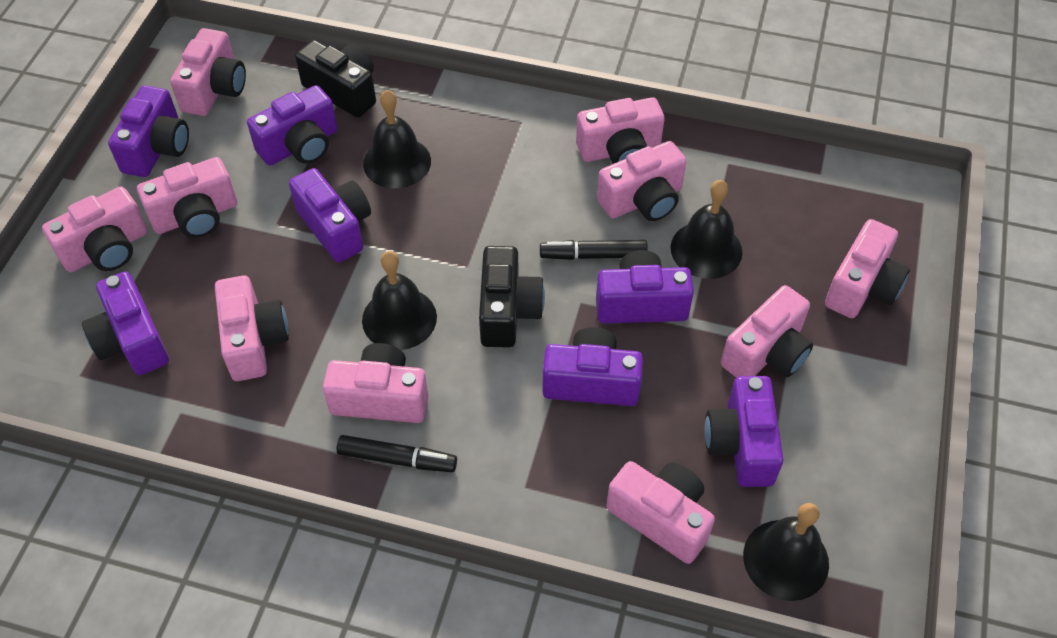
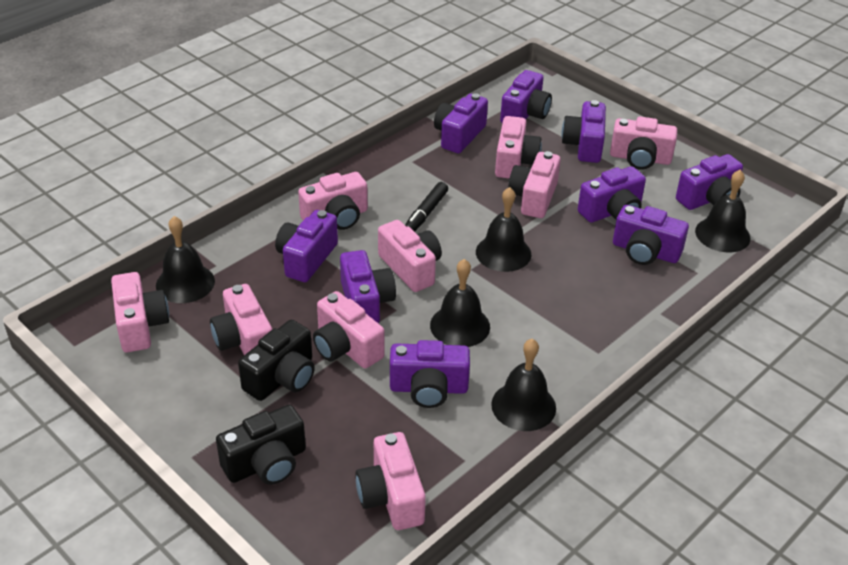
black bell: [362,251,437,350] [363,90,431,188] [671,180,743,279] [743,503,829,601] = 4 -> [156,216,215,303] [430,259,490,347] [476,187,531,272] [491,339,556,431] [695,170,750,252] = 5
black marker: [336,435,457,472] [540,240,648,260] = 2 -> [405,182,448,232] = 1
pink camera: [42,186,148,272] [137,157,237,238] [170,28,246,116] [215,275,289,381] [323,343,428,423] [576,97,665,164] [597,141,687,221] [606,461,715,564] [721,285,813,378] [825,219,910,318] = 10 -> [111,272,169,352] [210,284,272,355] [298,172,368,230] [313,291,385,368] [355,432,426,530] [378,220,442,292] [495,116,542,178] [508,151,561,218] [610,116,677,170] = 9
purple camera: [82,272,169,375] [108,85,189,177] [247,85,337,166] [289,168,371,263] [542,327,643,406] [596,250,694,324] [705,376,783,487] = 7 -> [275,210,338,282] [340,250,396,324] [390,340,470,408] [434,93,488,153] [500,70,552,123] [562,100,606,163] [578,166,646,223] [613,205,689,265] [676,154,743,210] = 9

